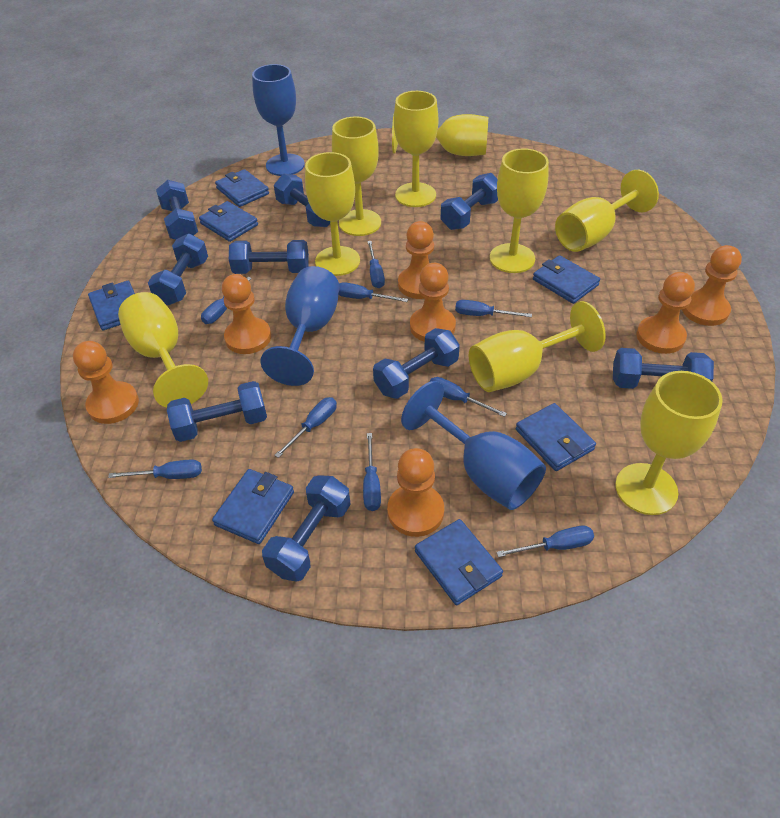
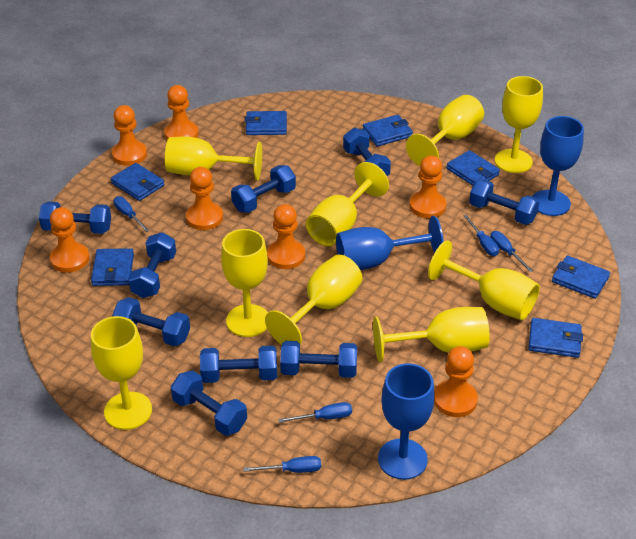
blue screwdriver: [108,459,202,479] [201,277,252,324] [274,397,337,458] [339,282,408,302] [363,433,381,511] [367,241,385,288] [429,377,507,417] [455,300,532,317] [496,526,594,557] = 9 -> [114,196,150,232] [243,456,321,473] [278,402,352,423] [463,215,499,256] [490,231,533,272] = 5

